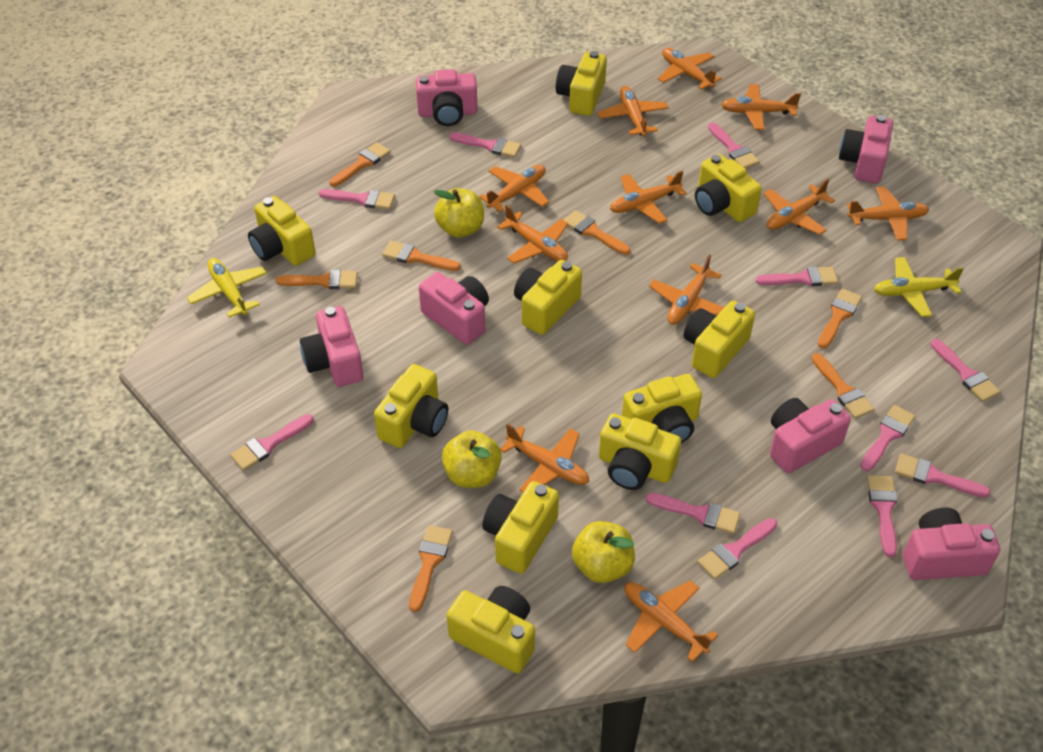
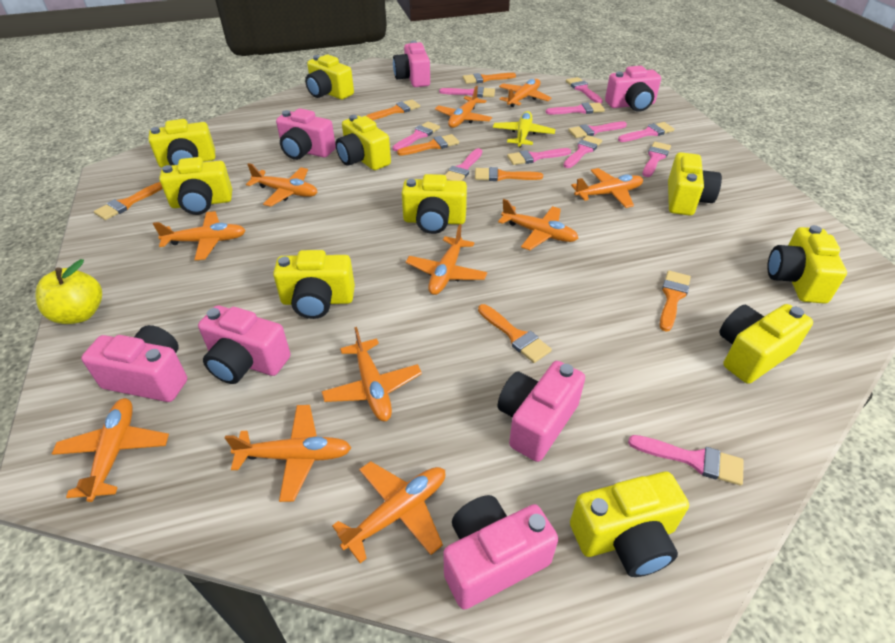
pink camera: [300,306,364,387] [416,69,478,126] [419,272,489,345] [770,398,851,473] [839,115,893,184] [903,508,1000,580] = 6 -> [81,325,187,402] [198,305,290,384] [276,108,336,160] [393,41,430,87] [443,495,558,610] [498,361,585,462] [605,66,661,112] = 7
yellow apple: [434,188,484,237] [442,430,502,488] [572,521,635,583] = 3 -> [35,259,102,324] = 1
yellow plane: [187,258,267,318] [874,257,964,317] = 2 -> [493,111,555,147] = 1

